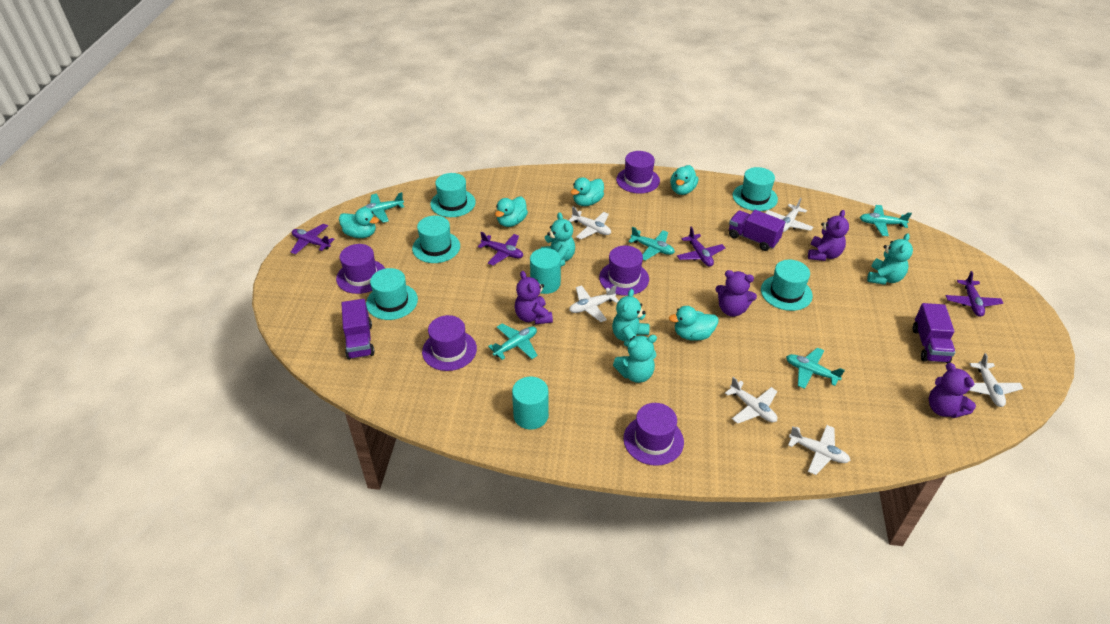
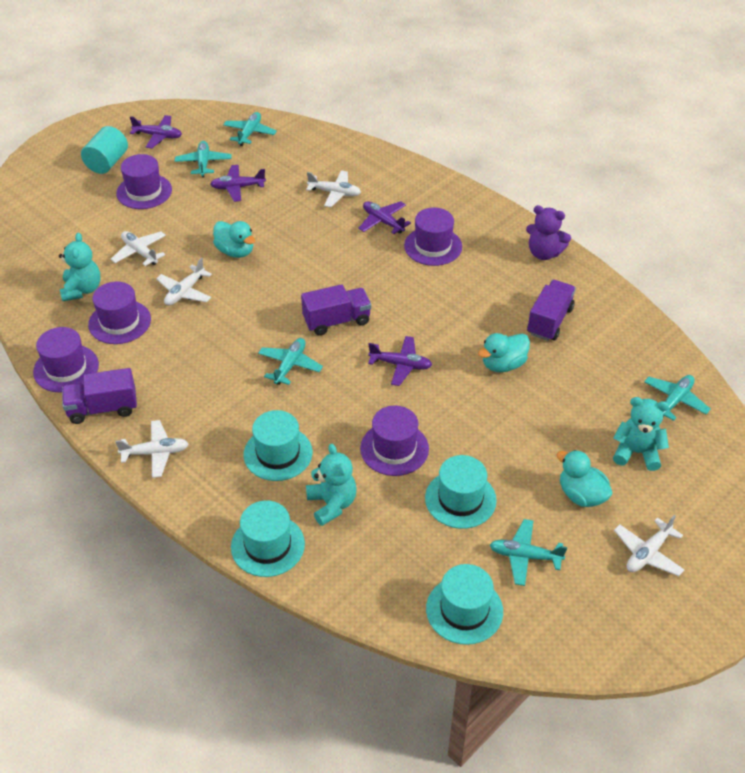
purple teddy bear: [515,271,553,325] [715,270,757,317] [808,210,849,261] [929,363,976,418] = 4 -> [526,205,571,260] = 1
turquoise cylinder: [512,377,549,429] [530,248,561,294] = 2 -> [81,126,128,174] = 1
turquoise duck: [339,208,379,238] [495,197,528,227] [570,177,604,206] [669,306,718,341] [670,165,698,195] = 5 -> [213,221,255,258] [478,333,530,372] [556,450,613,507] = 3
turquoise hat: [366,268,418,320] [412,215,460,263] [430,173,476,217] [733,167,778,211] [761,260,813,311] = 5 -> [231,500,305,577] [244,410,313,481] [425,455,497,529] [426,564,503,645] = 4
turquoise teddy bear: [541,212,575,266] [612,289,649,347] [613,335,657,383] [867,233,913,285] = 4 -> [59,233,100,301] [306,444,357,526] [613,397,669,471] = 3
white plane: [568,206,611,239] [569,285,619,322] [725,377,777,424] [765,198,813,232] [788,425,851,475] [969,353,1023,407] = 6 -> [111,231,166,266] [115,420,188,478] [156,258,212,306] [306,170,361,207] [614,515,684,576] = 5

